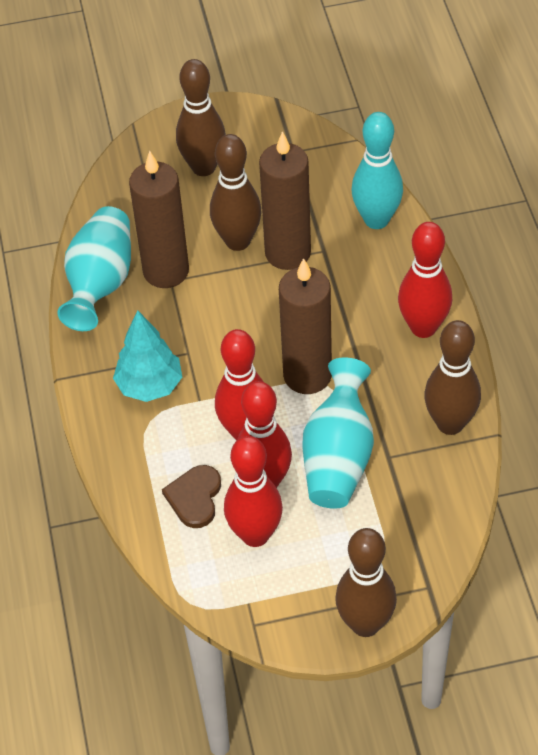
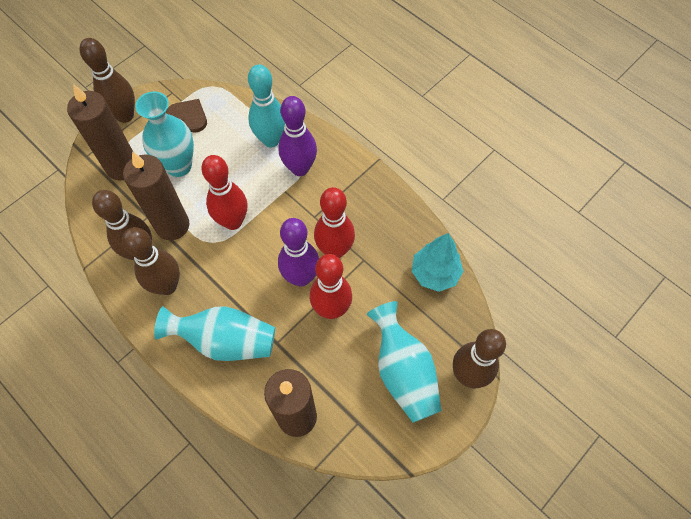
purple bowling pin: none = 0 -> [278,96,317,176] [278,218,319,287] = 2
red bowling pin: [215,329,263,441] [224,436,283,547] [237,381,292,488] [398,222,452,338] = 4 -> [201,155,247,230] [310,254,352,319] [314,187,355,258] = 3
turquoise vase: [57,206,131,331] [302,357,374,509] = 2 -> [135,91,194,177] [154,306,275,361] [367,301,442,423] = 3

